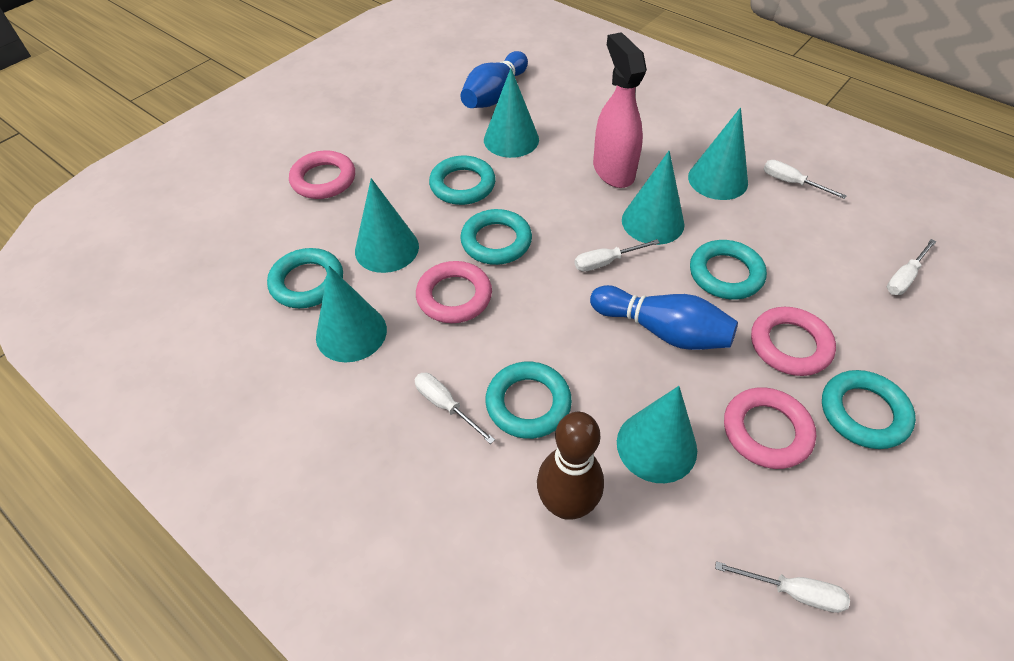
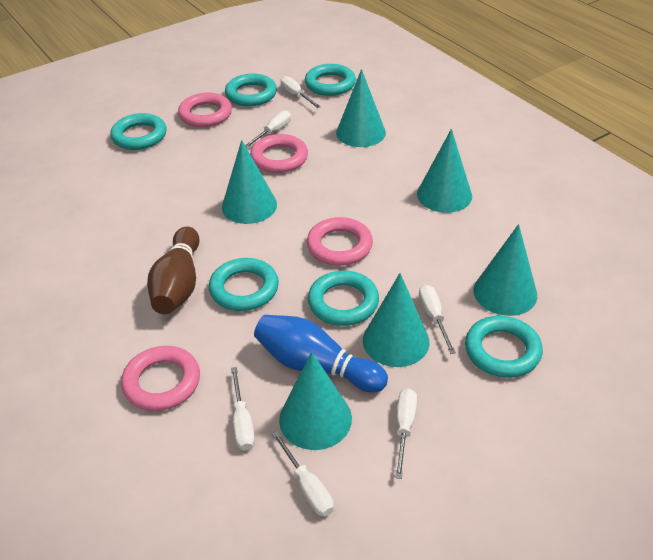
blue bowling pin: [460,51,528,108] [590,285,738,350] = 2 -> [254,315,388,393] = 1
pink spray bottle: [593,32,647,188] = 1 -> none = 0
white screwdriver: [414,373,495,444] [575,239,660,272] [715,561,850,613] [764,160,846,199] [887,239,936,295] = 5 -> [231,367,255,451] [245,110,291,148] [272,431,334,517] [281,76,321,108] [395,388,417,479] [419,285,456,354] = 6

